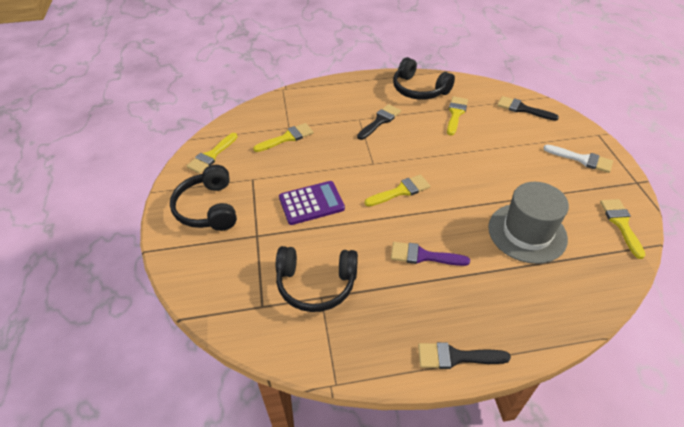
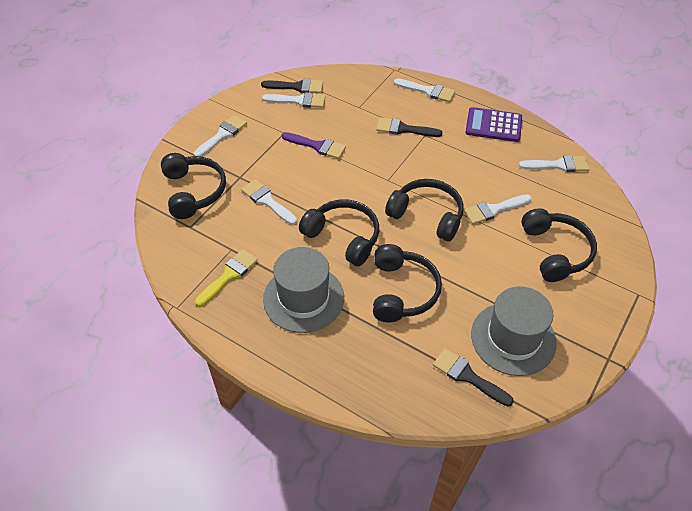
black headphones: [170,165,237,231] [276,246,358,312] [393,57,455,100] = 3 -> [161,153,226,219] [299,199,379,266] [373,244,442,322] [385,179,464,242] [521,208,597,282] = 5
grey hat: [488,182,569,264] = 1 -> [263,247,344,333] [471,286,557,376] = 2
white brush: [543,145,613,173] = 1 -> [194,115,247,157] [241,179,297,225] [262,92,326,108] [394,79,455,102] [464,194,532,224] [519,155,589,172] = 6
yellow brush: [187,133,237,174] [253,123,314,152] [365,175,430,207] [447,96,468,136] [600,199,645,259] = 5 -> [195,249,258,307] = 1

